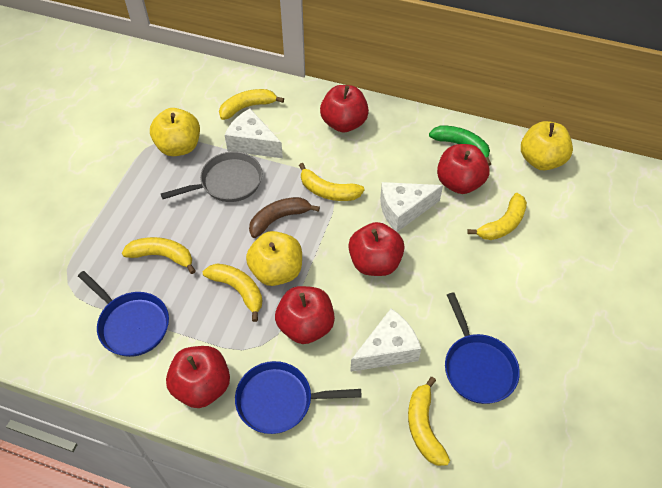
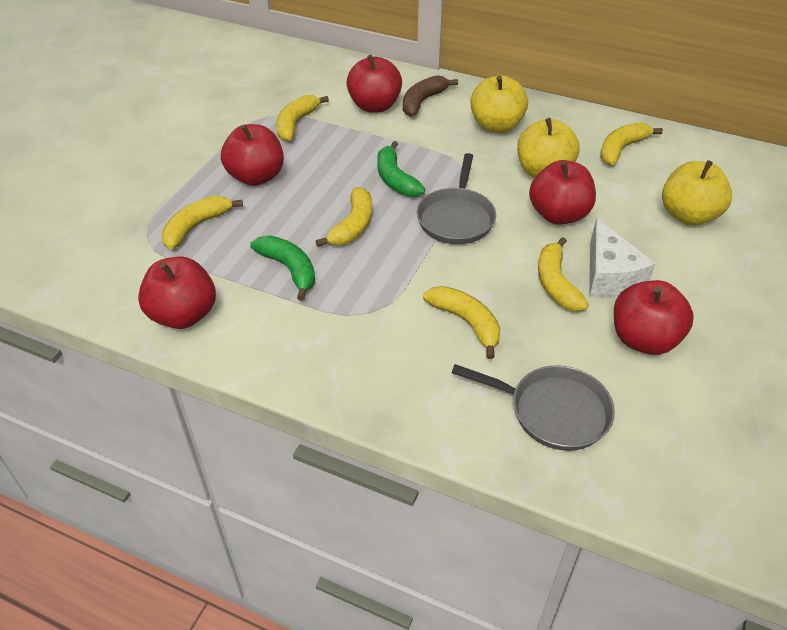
blue pan: [78,271,169,357] [235,361,362,434] [445,292,520,404] = 3 -> none = 0
green banana: [429,126,491,166] = 1 -> [250,236,315,301] [377,141,425,197] = 2
grey pan: [161,151,262,202] = 1 -> [417,153,496,244] [452,364,615,451] = 2
white cheese: [225,109,283,158] [350,308,422,372] [380,182,443,232] = 3 -> [589,218,656,298] = 1

